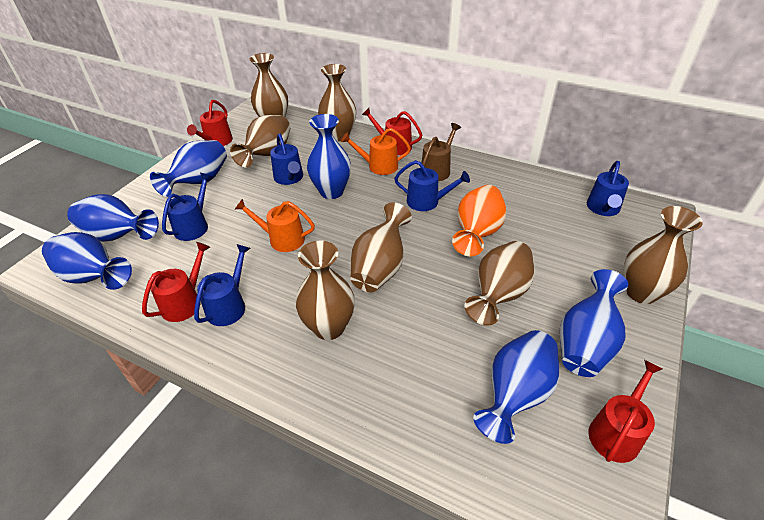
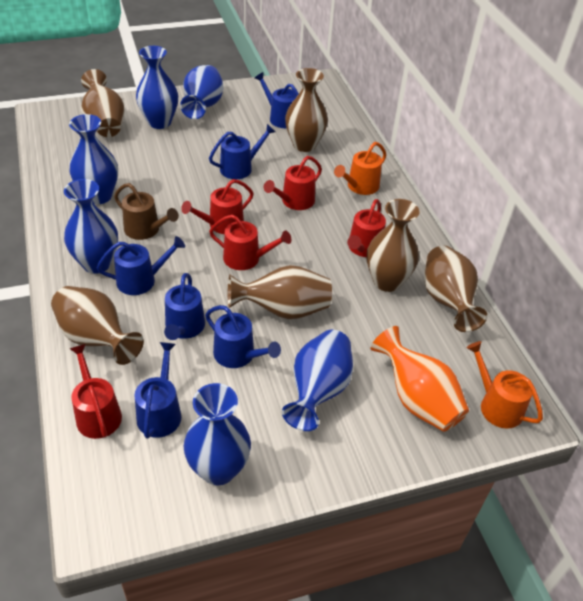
blue watering can: [162,173,212,241] [194,244,251,326] [270,133,303,185] [394,160,470,211] [587,161,629,216] = 5 -> [96,236,185,295] [135,342,181,439] [164,273,205,340] [205,305,281,368] [209,124,275,179] [255,72,299,128] = 6
brown vase: [230,115,290,167] [249,53,288,117] [296,240,355,340] [318,64,356,141] [350,202,412,292] [464,241,534,326] [624,206,703,304] = 7 -> [51,286,144,365] [81,69,125,137] [228,265,332,319] [285,68,328,152] [367,199,419,292] [424,246,487,332] = 6
red watering can: [142,242,210,322] [187,100,233,146] [362,108,422,155] [588,360,662,463] = 4 -> [70,344,122,439] [181,179,254,234] [209,215,291,270] [264,156,322,210] [347,199,386,257] = 5

